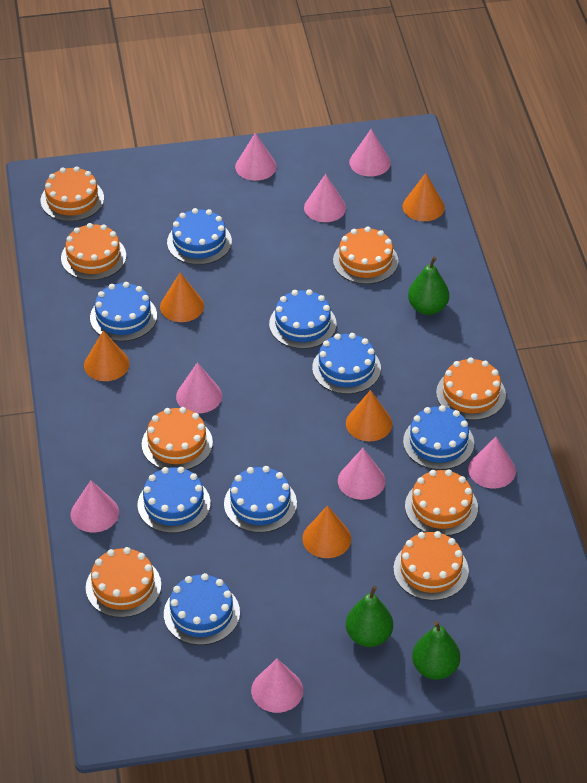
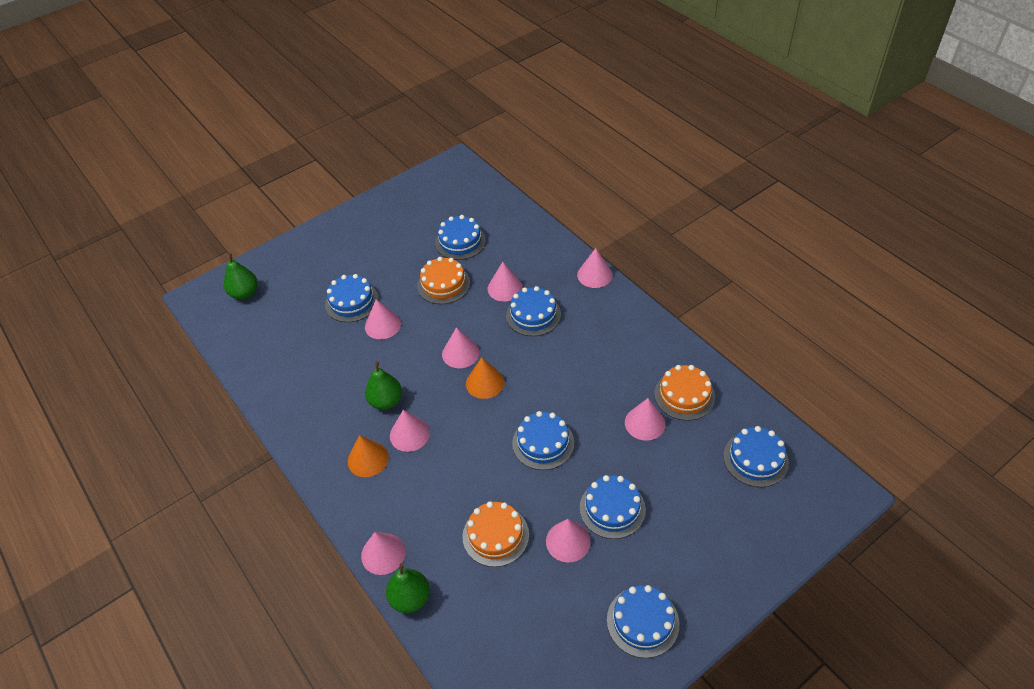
blue cake: [90,282,157,341] [138,467,210,533] [164,573,240,645] [167,208,232,265] [224,466,297,533] [269,289,336,349] [312,333,381,394] [403,405,474,470] = 8 -> [325,274,379,322] [435,215,486,260] [506,286,561,336] [512,411,574,470] [580,475,646,539] [607,585,679,658] [723,426,789,487] = 7
orange cake: [41,166,104,222] [61,223,126,280] [86,547,161,618] [142,407,213,470] [333,227,398,284] [393,531,469,601] [405,469,478,536] [436,357,506,420] = 8 -> [417,257,470,304] [462,501,529,567] [654,365,715,421] = 3
orange cone: [84,331,129,381] [160,273,204,322] [302,505,351,558] [346,390,392,441] [403,173,445,221] = 5 -> [348,435,389,477] [466,357,504,399] = 2

